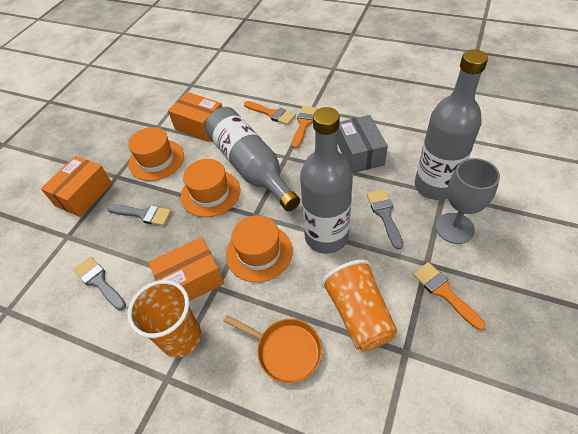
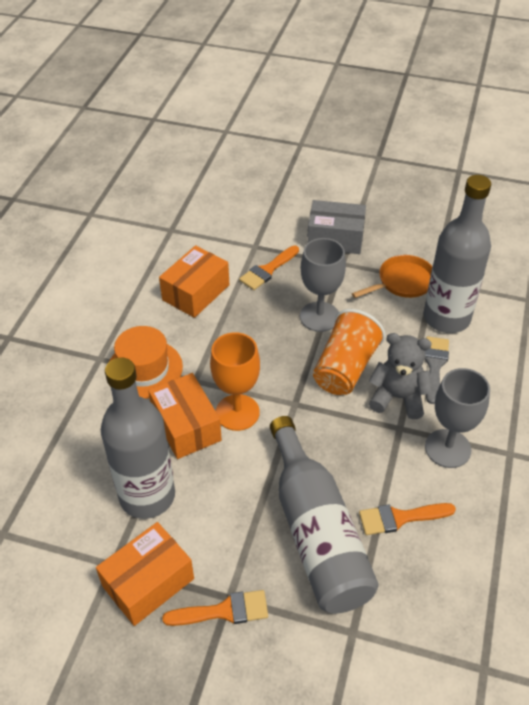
grey brush: [74,257,126,311] [107,204,171,226] [367,189,403,250] = 3 -> [425,336,449,404] = 1
grey goblet: [435,158,500,244] = 1 -> [300,238,346,332] [425,368,490,468] = 2
grey teddy bear: none = 0 -> [369,333,432,419] = 1
orange cup: [127,280,201,358] [321,260,398,351] = 2 -> [313,309,386,395] = 1
orange goblet: none = 0 -> [210,332,260,431] = 1
orange hat: [128,127,184,181] [181,159,240,217] [226,216,293,282] = 3 -> [109,326,183,399] = 1

